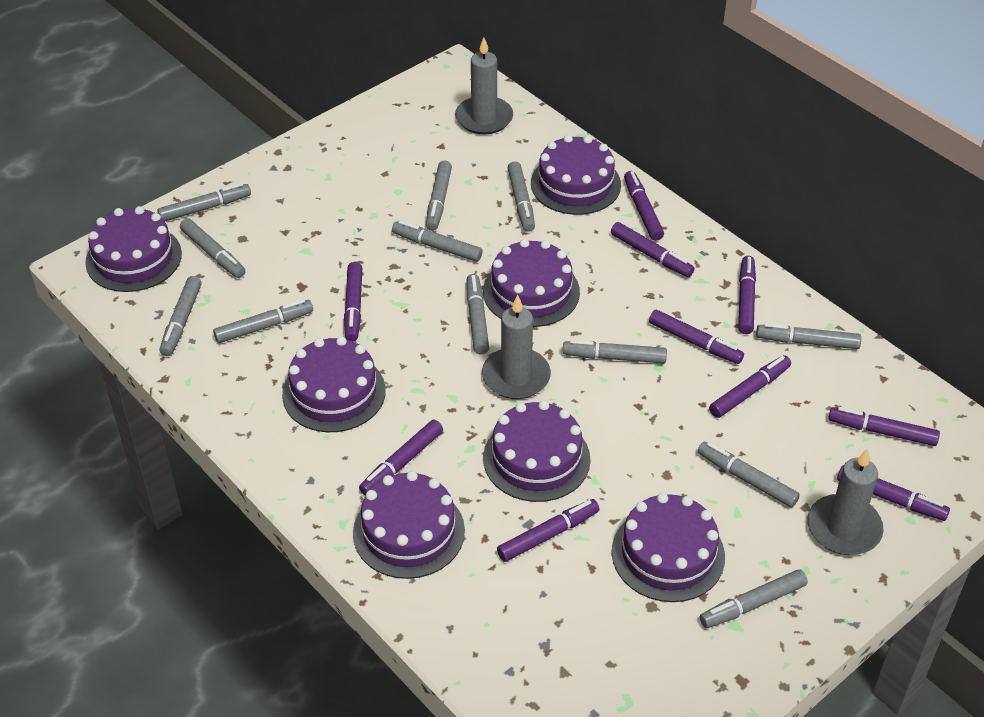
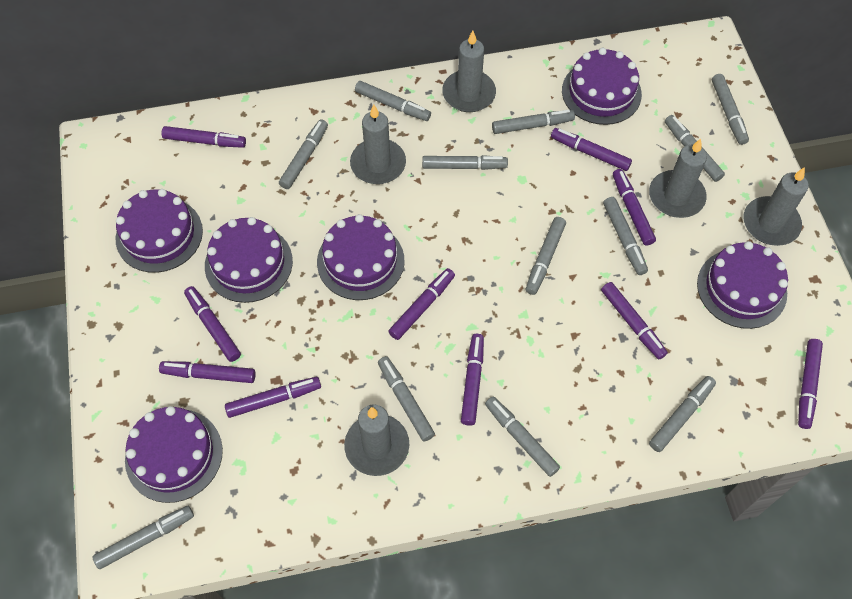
grey candle: [455,37,513,134] [482,295,551,399] [807,448,884,555] = 3 -> [344,404,409,476] [350,104,406,184] [442,31,496,112] [649,139,707,218] [743,167,808,246] = 5
purple cake: [85,206,182,292] [282,337,386,432] [353,471,465,579] [483,239,580,327] [483,401,591,502] [531,135,621,215] [612,493,725,602] = 7 -> [115,189,203,273] [125,406,223,503] [205,217,293,303] [317,214,404,300] [562,48,642,125] [697,241,788,329] = 6

